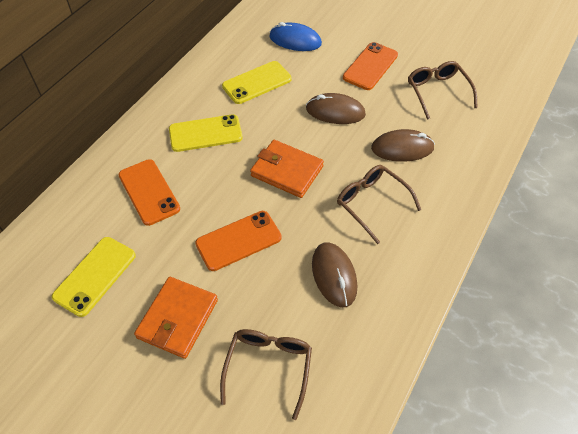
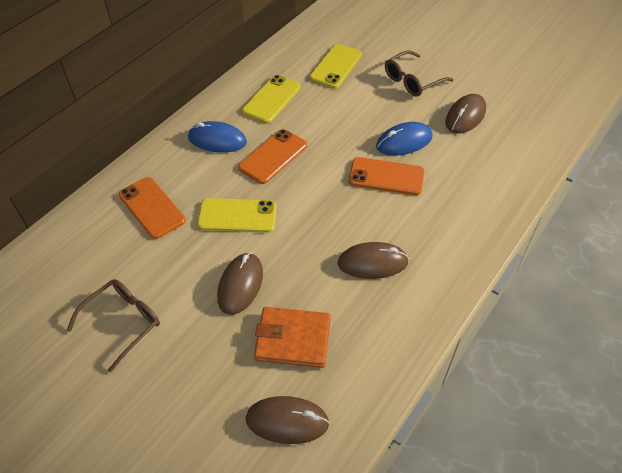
blue mouse: [269,22,322,51] = 1 -> [188,121,247,153] [376,122,433,155] = 2
brown glasses: [220,329,312,420] [337,165,421,244] [408,61,478,120] = 3 -> [67,279,160,372] [385,50,454,97] = 2
brown mouse: [306,93,366,124] [312,242,357,307] [371,129,435,162] = 3 -> [217,253,263,315] [246,396,330,444] [338,242,409,279] [445,94,486,134] = 4
orange wallet: [134,277,218,359] [250,140,324,198] = 2 -> [254,307,331,368] = 1

